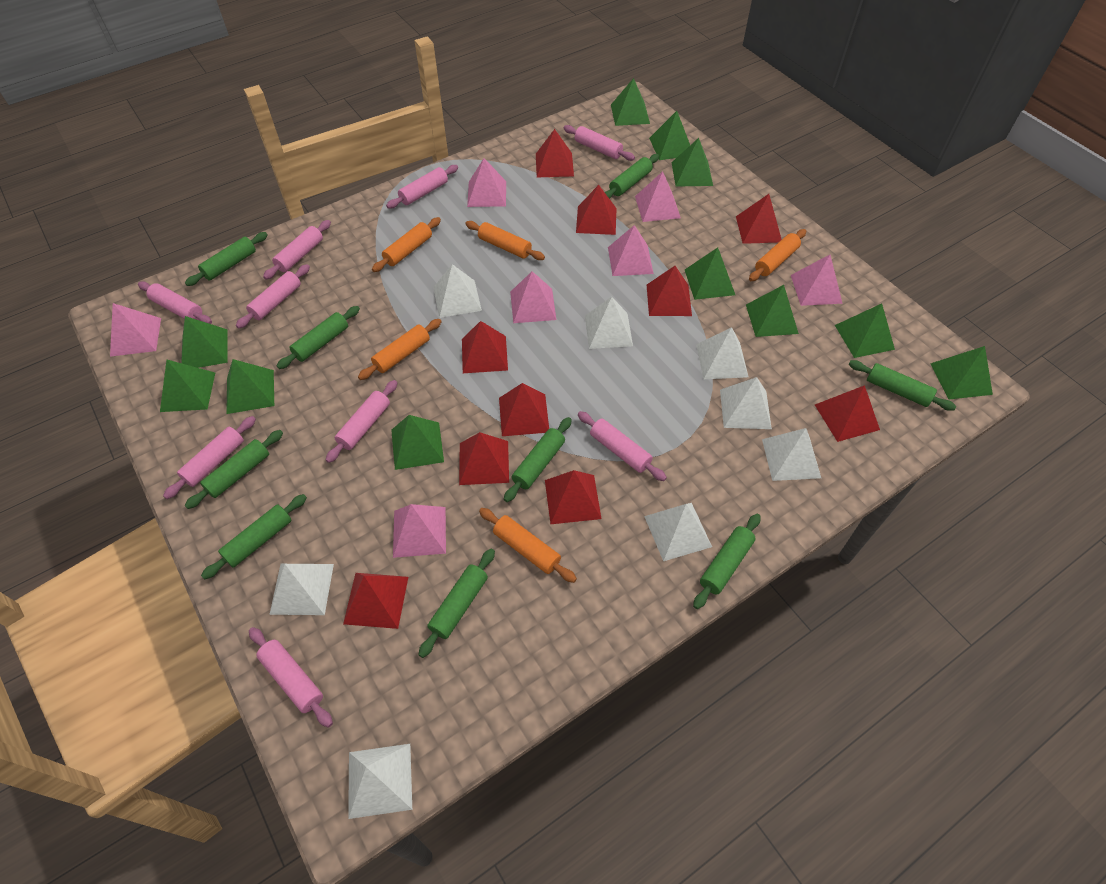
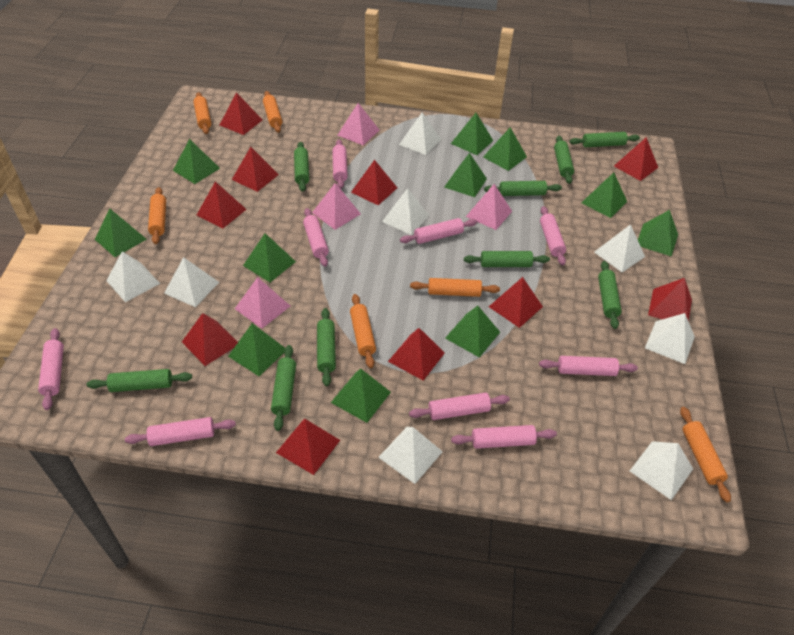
orange rolling pin: [358,319,441,380] [372,217,441,272] [465,221,545,260] [479,508,577,583] [749,229,806,281] = 5 -> [148,187,166,244] [194,92,211,134] [263,91,282,133] [350,294,376,368] [410,278,500,297] [680,407,731,503] = 6
pink pyramid: [110,303,161,357] [393,504,446,558] [467,158,506,207] [510,271,556,323] [608,225,654,276] [635,171,681,222] [791,255,843,306] = 7 -> [235,277,290,329] [312,183,361,230] [337,103,379,145] [466,184,512,230] = 4

